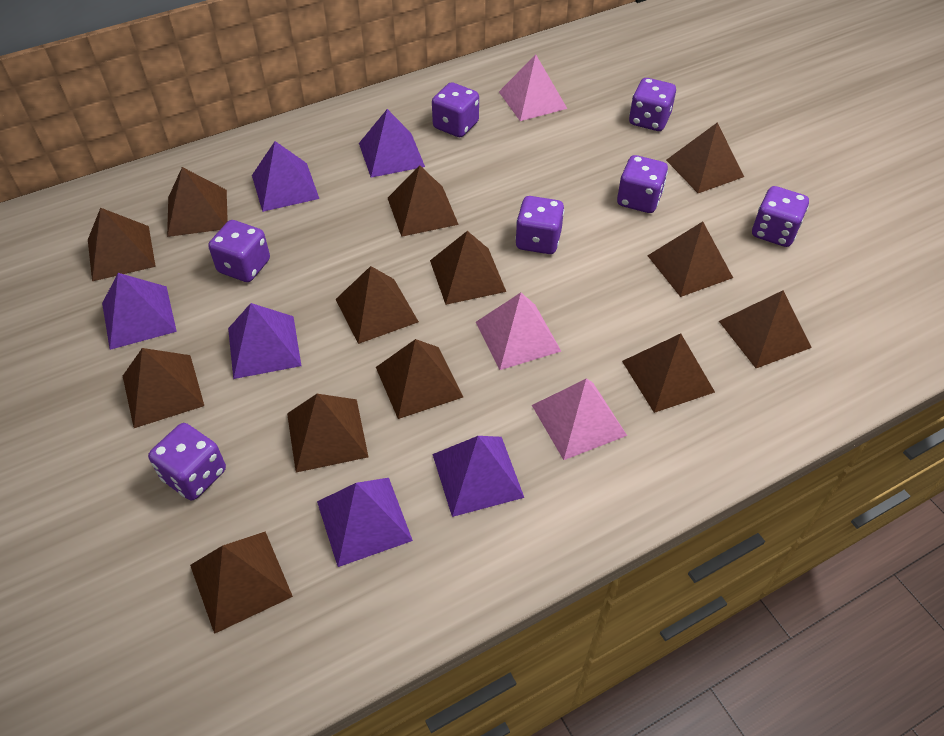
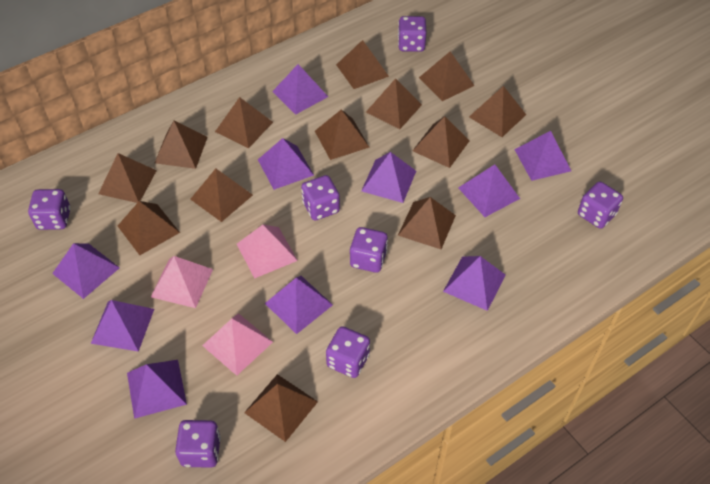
purple pyramid: [102,273,177,350] [228,303,301,379] [252,141,319,212] [317,478,413,567] [359,109,425,178] [432,436,524,517] = 6 -> [52,243,120,299] [91,300,154,352] [127,360,187,419] [258,138,314,190] [265,276,333,334] [272,64,328,115] [361,152,416,203] [443,256,506,311] [458,164,520,217] [514,131,571,181] = 10

